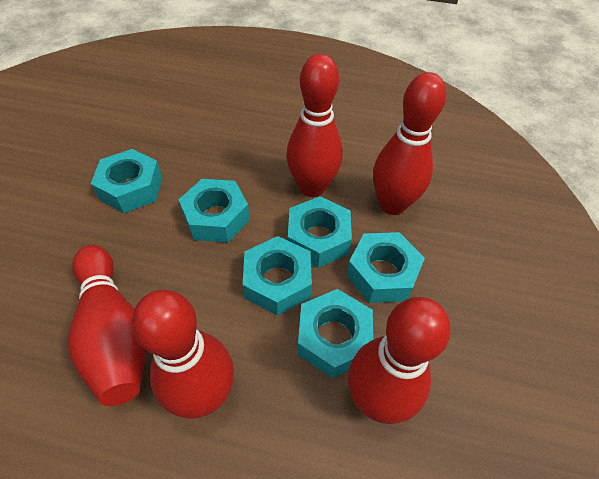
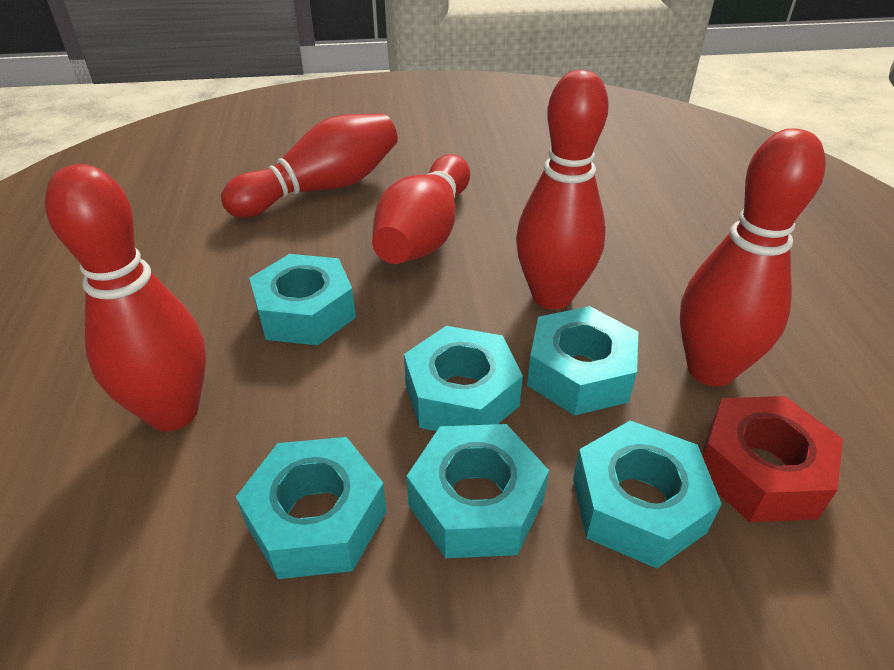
red nut: none = 0 -> [702,396,843,522] = 1

